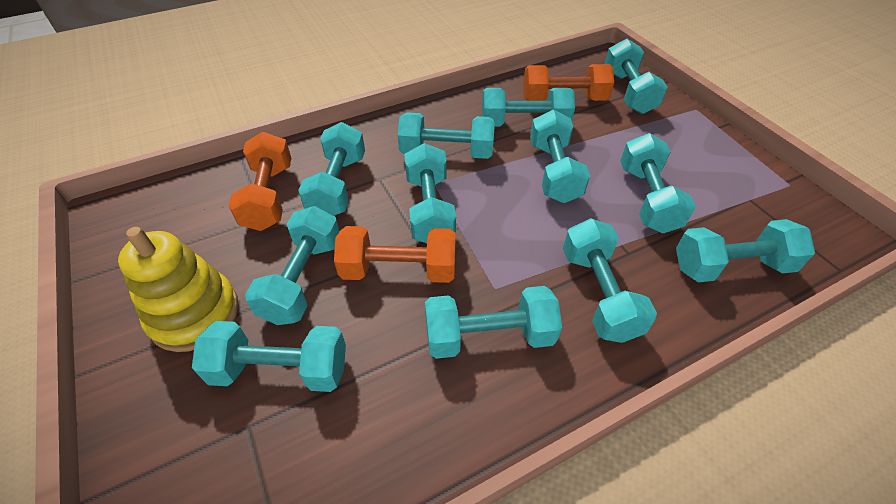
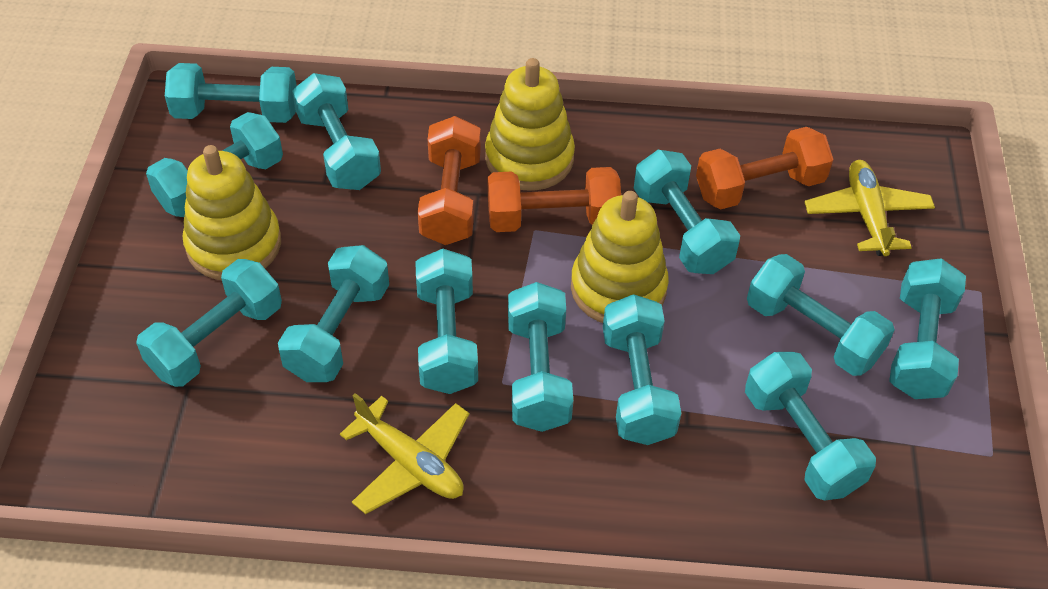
yellow plane: none = 0 -> [340,393,469,514] [805,160,935,256] = 2
yellow stacking toy: [118,227,239,352] = 1 -> [183,145,281,280] [485,58,575,191] [571,191,669,323] = 3

